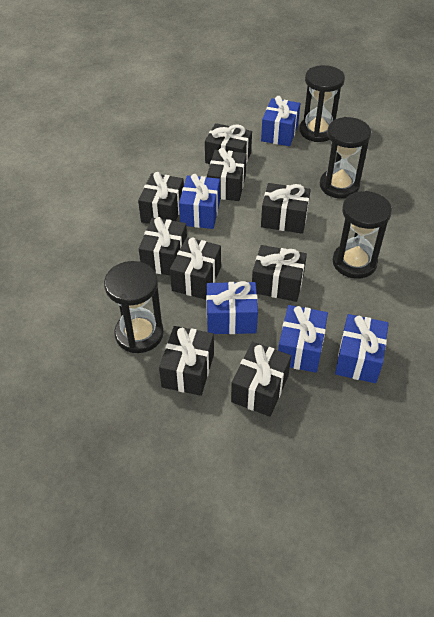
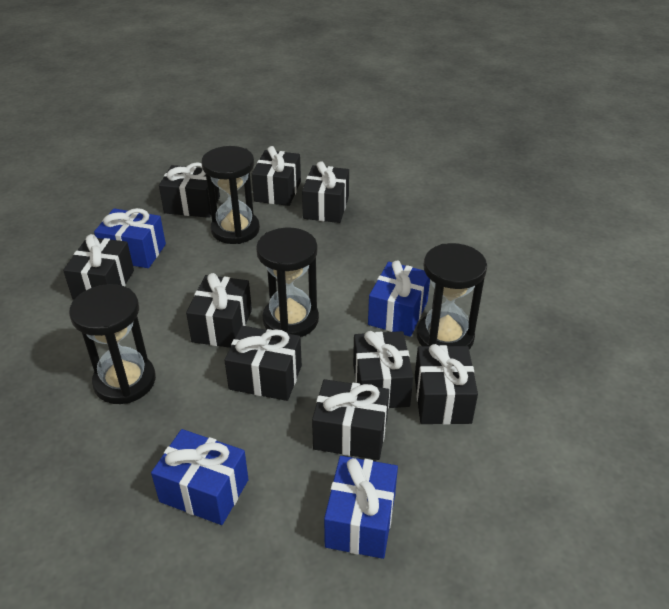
blue gift: [179,174,220,229] [206,281,258,334] [261,96,300,146] [278,305,328,373] [335,314,389,383] = 5 -> [94,208,166,268] [151,429,249,525] [324,456,398,559] [368,260,430,337] = 4

